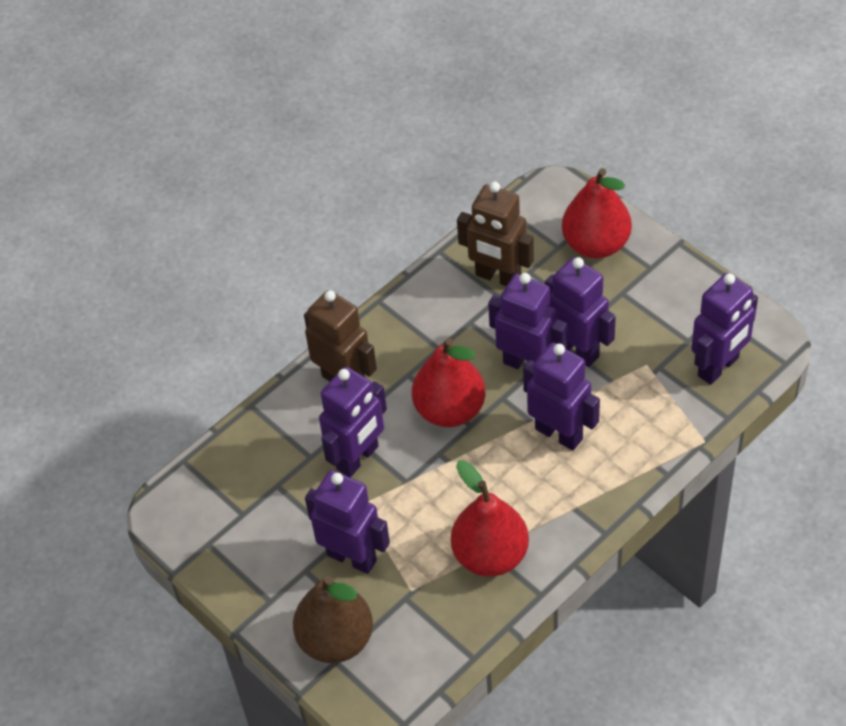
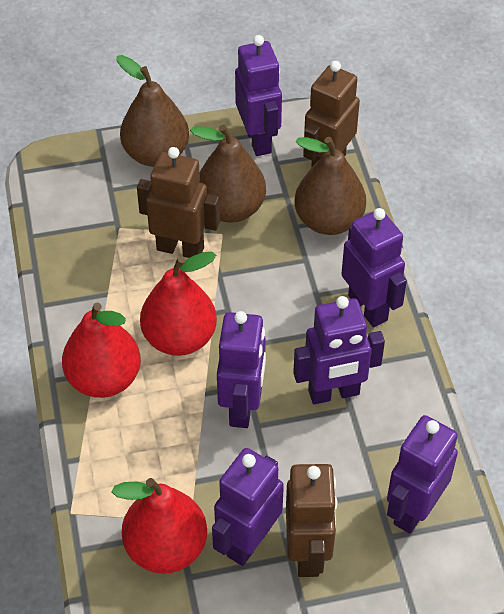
brown pear: [293,576,373,663] = 1 -> [117,55,189,167] [190,124,266,223] [295,137,366,235] = 3
brown robot: [304,290,377,381] [457,182,534,286] = 2 -> [137,147,220,258] [286,464,337,577] [303,61,360,168] = 3

